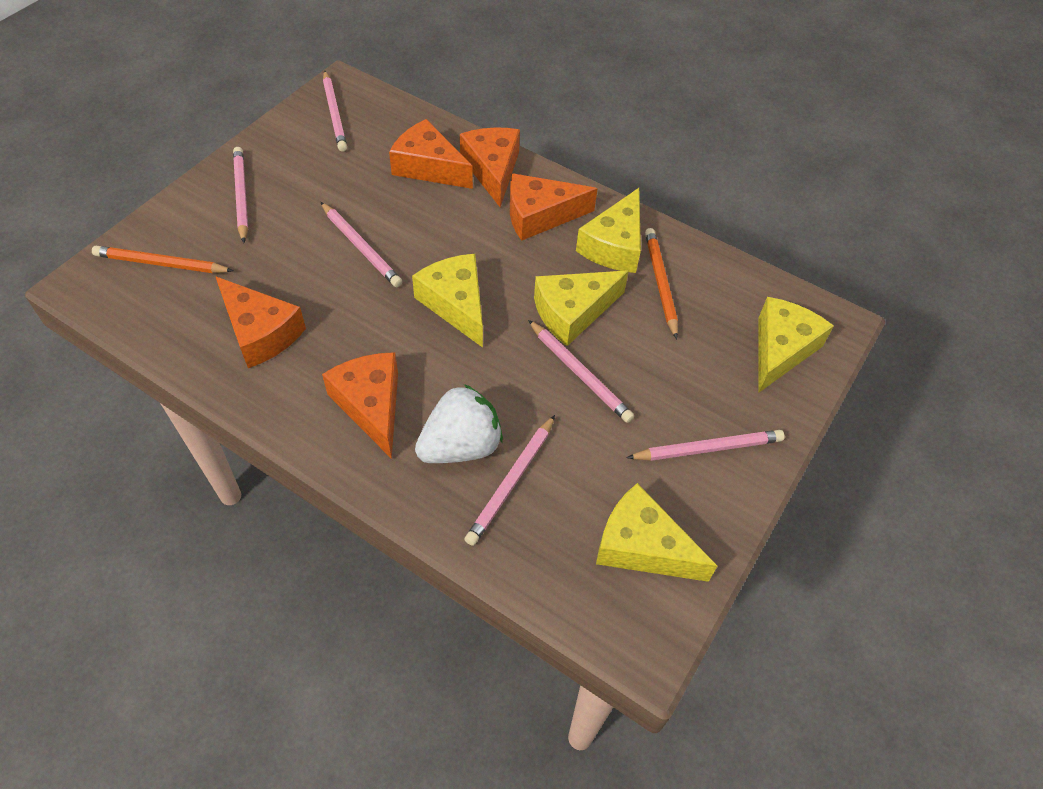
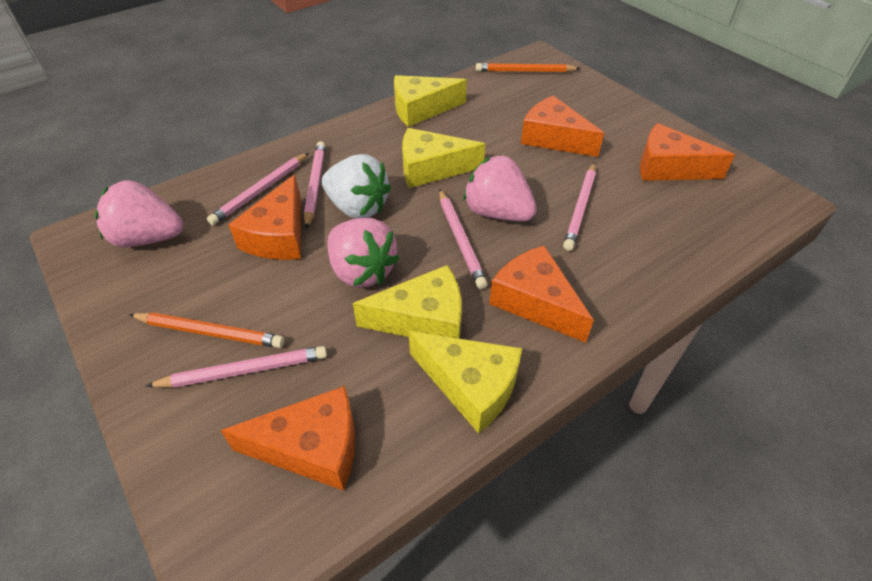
pink pencil: [233,147,248,243] [321,202,402,287] [323,71,347,152] [464,415,555,546] [528,320,634,423] [626,430,785,461] = 6 -> [146,346,327,388] [207,153,309,225] [304,141,326,229] [439,189,488,289] [563,163,596,251] = 5
pink strawberry: none = 0 -> [95,180,183,247] [327,218,399,288] [463,155,537,221] = 3
yellow cheese: [412,254,483,348] [534,270,629,346] [576,188,641,273] [596,483,717,582] [758,297,834,393] = 5 -> [353,265,462,339] [394,75,467,127] [402,128,485,188] [409,331,522,434] = 4

